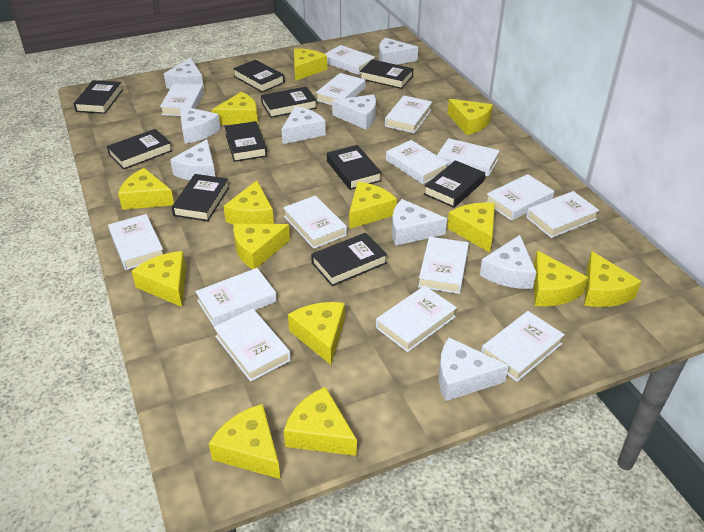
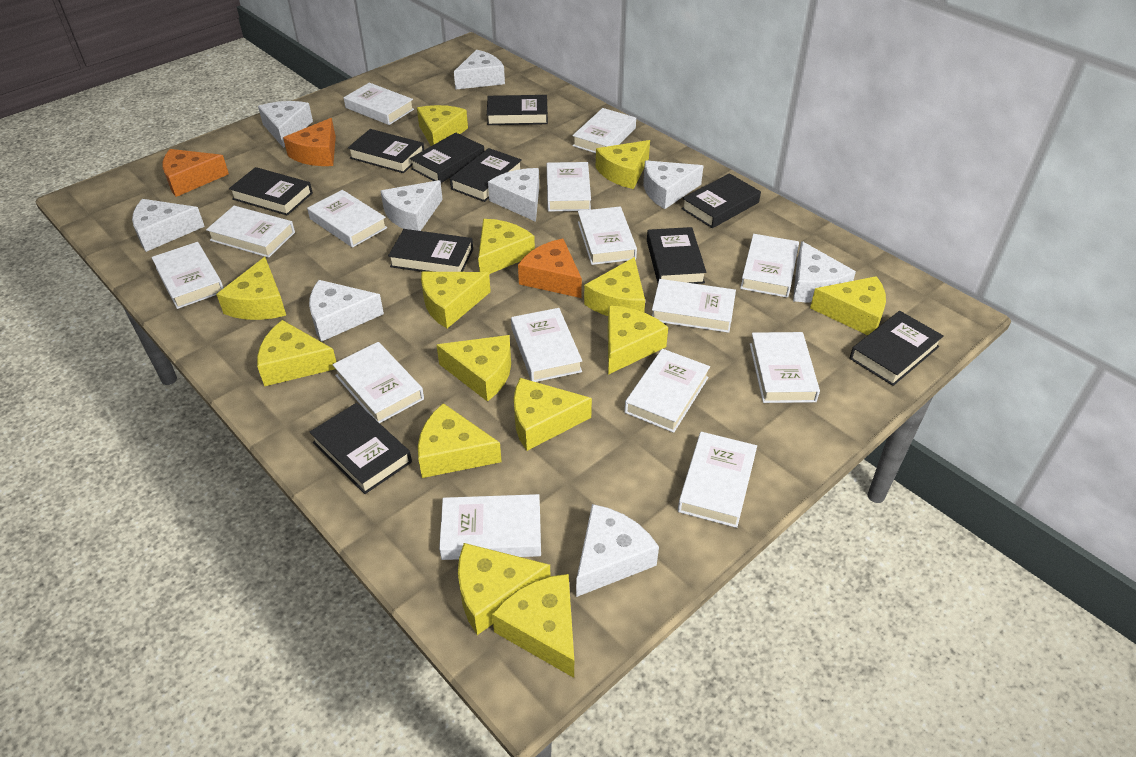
orange cheese: none = 0 -> [162,149,229,197] [283,118,336,166] [518,239,582,298] = 3

